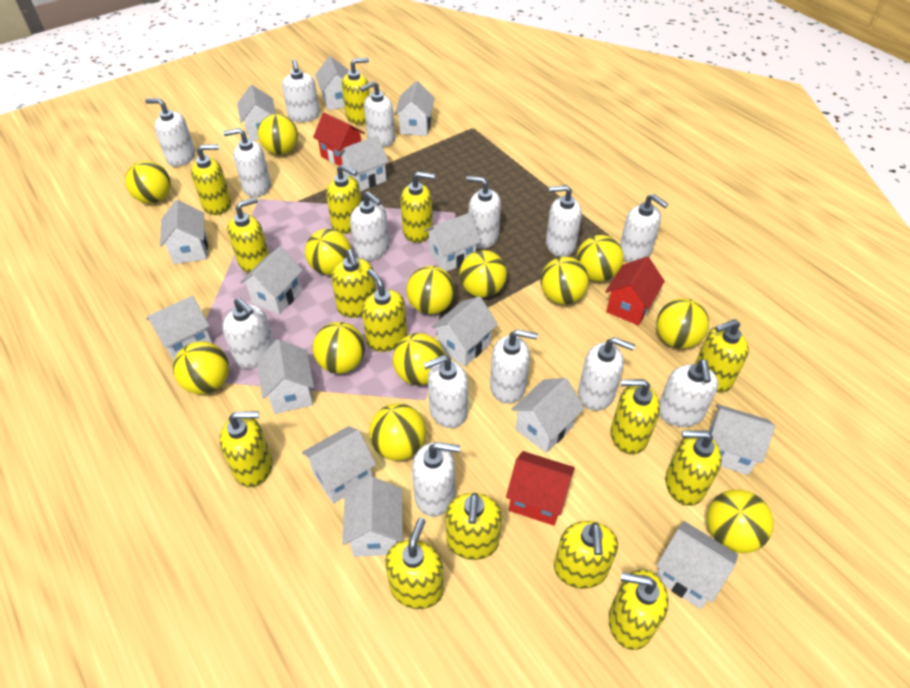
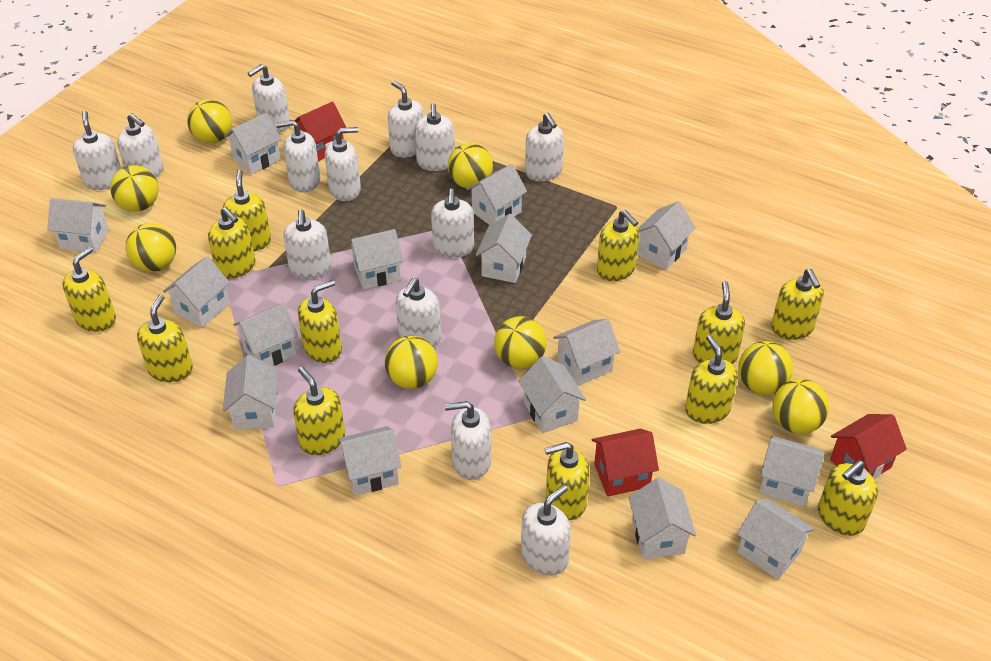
white soap dispenser: [145,98,195,167] [222,298,274,369] [223,128,271,197] [282,59,320,122] [350,191,389,261] [360,81,395,147] [412,442,460,517] [423,355,468,428] [466,176,501,249] [490,329,538,404] [546,185,582,257] [578,337,635,411] [620,194,668,262] [659,359,718,427] = 14 -> [73,111,121,190] [117,113,163,178] [248,64,290,133] [276,120,320,193] [283,209,331,279] [325,127,361,201] [388,81,424,157] [396,278,441,347] [415,103,455,171] [431,188,474,258] [445,401,491,480] [521,485,571,576] [525,113,564,181] = 13
yellow ball: [125,161,171,204] [173,341,229,394] [258,114,298,155] [305,229,351,275] [313,322,365,374] [369,403,426,461] [393,333,445,385] [406,266,455,314] [459,250,507,298] [541,257,589,304] [576,235,624,282] [656,298,709,349] [707,489,774,553] = 13 -> [110,165,159,212] [126,223,176,272] [187,99,232,143] [385,336,438,389] [448,143,493,189] [494,316,547,369] [738,341,793,395] [772,379,829,434] = 8
yellow soap dispenser: [191,144,231,215] [219,411,273,487] [227,197,269,273] [326,164,361,234] [331,249,376,318] [342,58,370,125] [362,269,407,352] [385,518,444,609] [401,171,435,243] [446,493,502,560] [554,521,618,589] [609,569,669,650] [611,379,660,454] [665,431,722,506] [695,319,749,393] = 15 -> [62,247,116,332] [137,295,193,383] [208,207,255,279] [223,170,271,252] [293,367,345,455] [298,280,342,363] [544,442,590,520] [597,210,639,281] [685,335,738,424] [693,281,745,364] [771,269,824,340] [818,460,878,536] = 12

